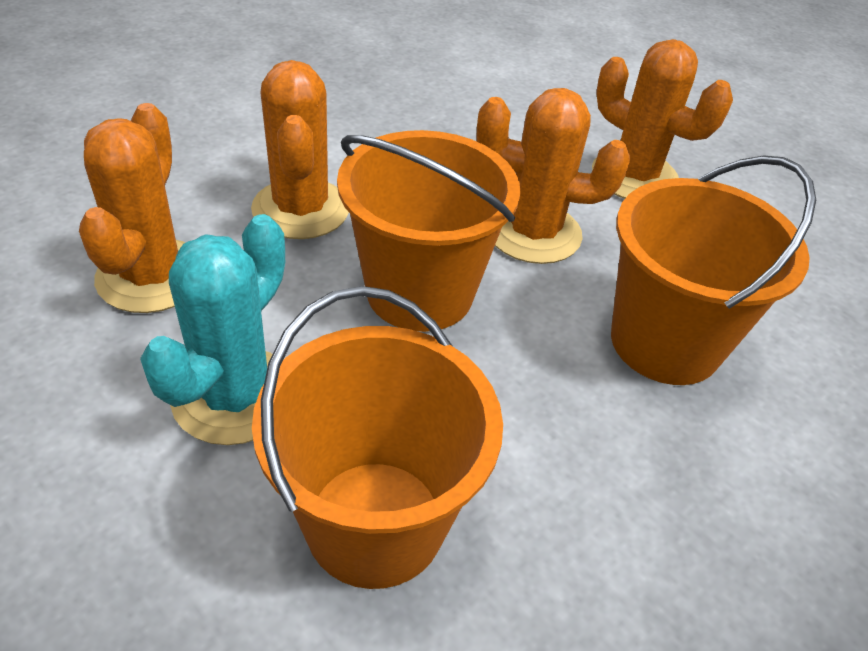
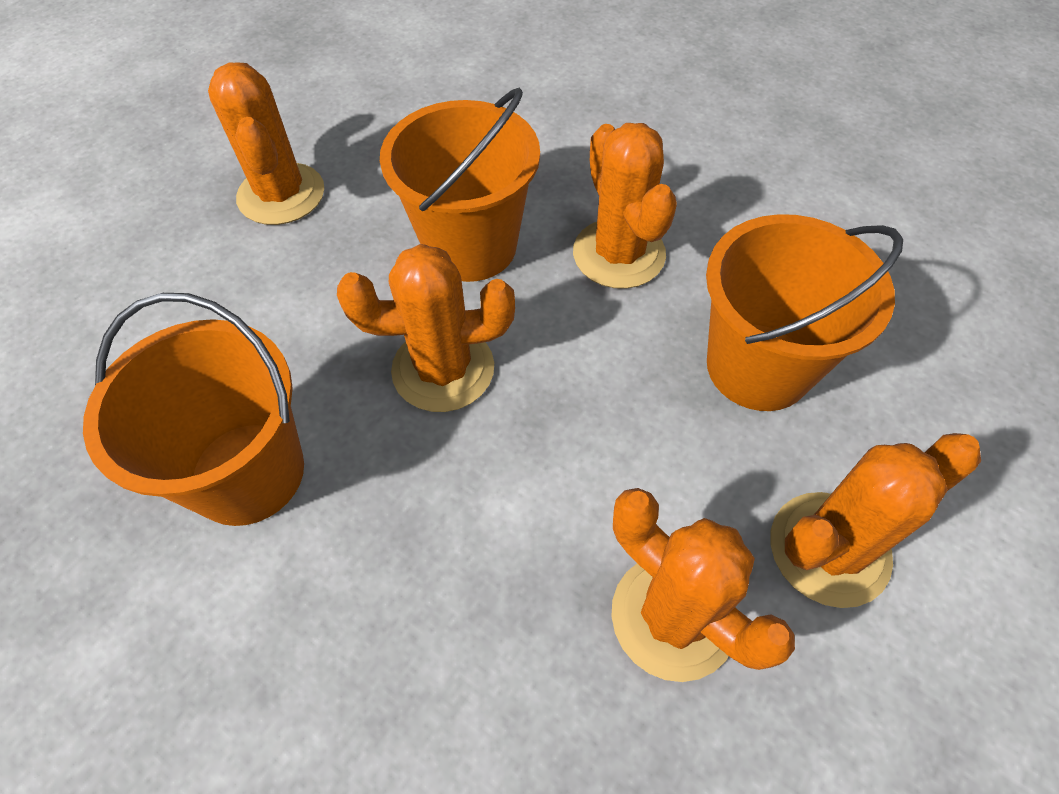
orange cactus: [79,103,186,313] [251,60,349,239] [476,88,630,264] [592,39,733,199] = 4 -> [208,62,324,225] [337,244,515,412] [573,123,677,289] [611,488,795,682] [770,433,981,608] = 5
turquoise cactus: [140,214,285,445] = 1 -> none = 0

